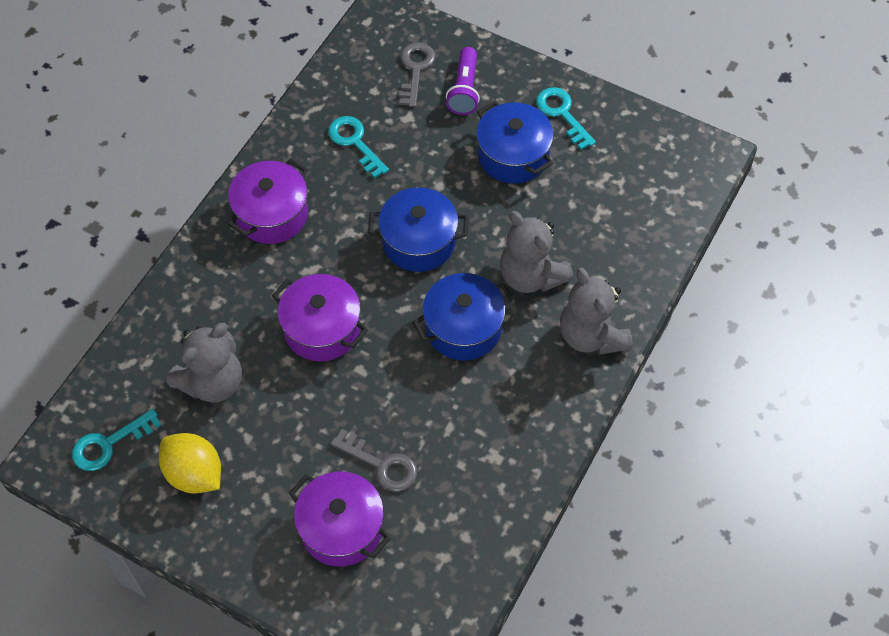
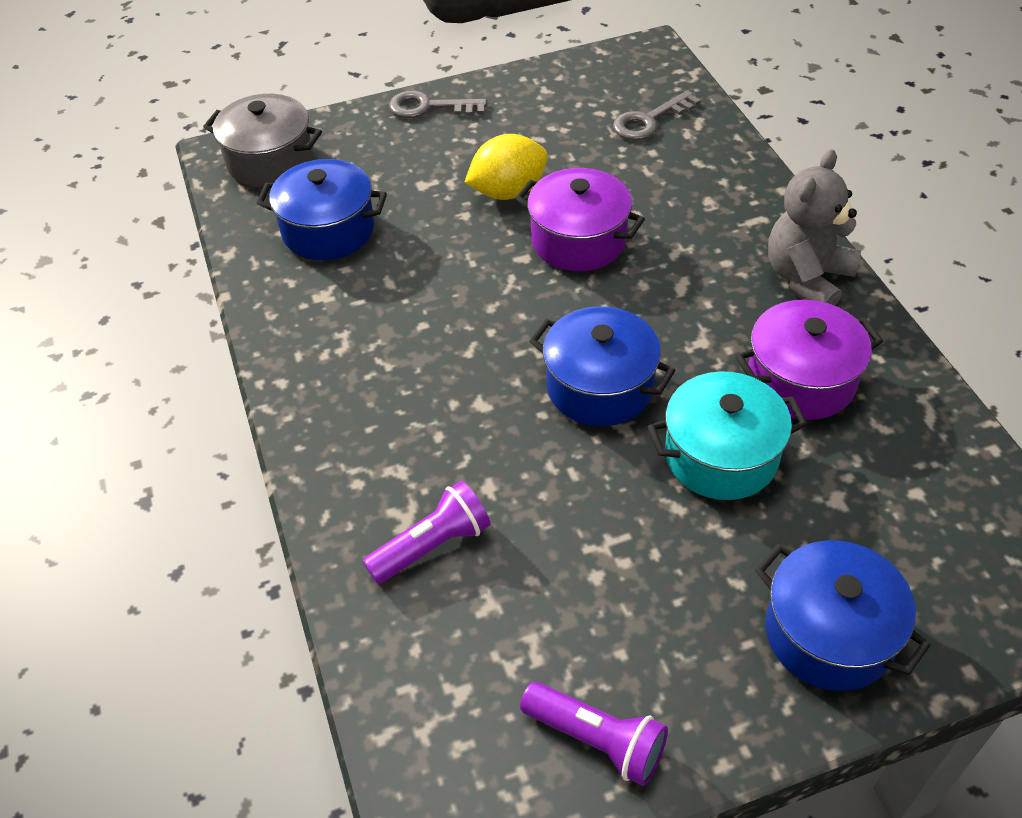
grey pot: none = 0 -> [203,94,322,187] = 1
grey teddy bear: [167,323,242,402] [500,211,574,293] [560,268,633,355] = 3 -> [768,149,861,306] = 1
purple flashlight: [446,47,480,115] = 1 -> [363,481,491,584] [520,682,668,786] = 2
purple pot: [228,158,308,244] [272,274,368,362] [289,471,391,567] = 3 -> [516,168,645,271] [735,300,883,420] = 2
turquoise key: [72,409,162,471] [328,116,389,178] [536,87,596,150] = 3 -> none = 0
turquoise pot: none = 0 -> [647,371,807,500] = 1

